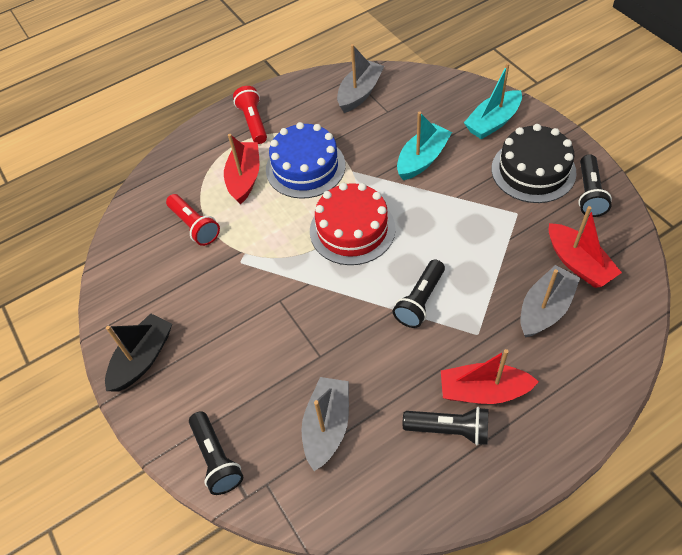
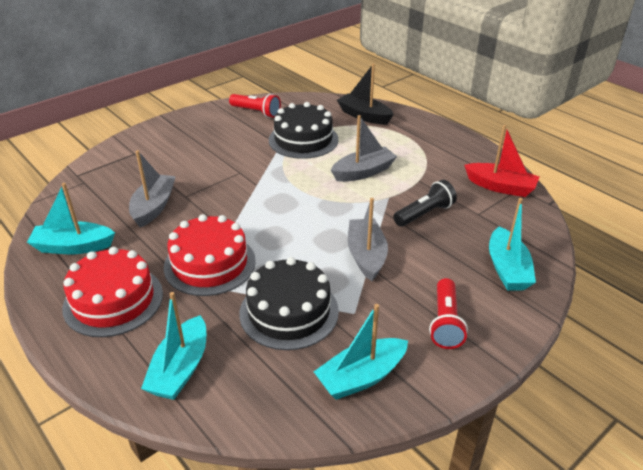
black cake: [492,124,577,203] = 1 -> [239,257,339,350] [269,102,339,159] = 2
black flashlight: [189,411,243,495] [393,259,445,328] [403,407,488,445] [578,154,612,217] = 4 -> [393,180,457,227] = 1
blue cake: [266,122,345,199] = 1 -> none = 0
red boat: [224,134,260,204] [441,349,539,404] [549,206,622,288] = 3 -> [464,125,539,197] = 1
red cake: [310,183,396,265] = 1 -> [62,247,163,337] [164,214,256,296] = 2
turquoise boat: [397,112,452,180] [464,63,522,139] = 2 -> [27,183,115,254] [141,292,206,400] [314,304,408,400] [489,198,536,291] = 4

